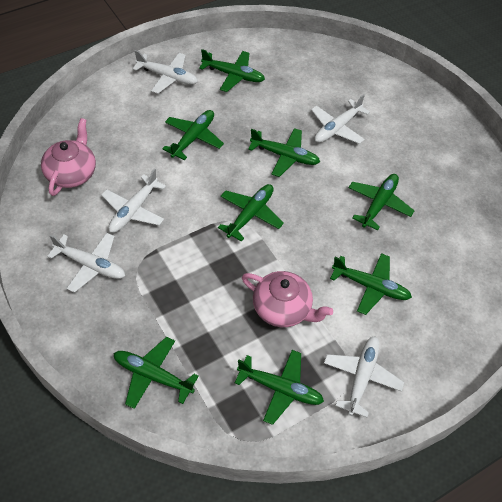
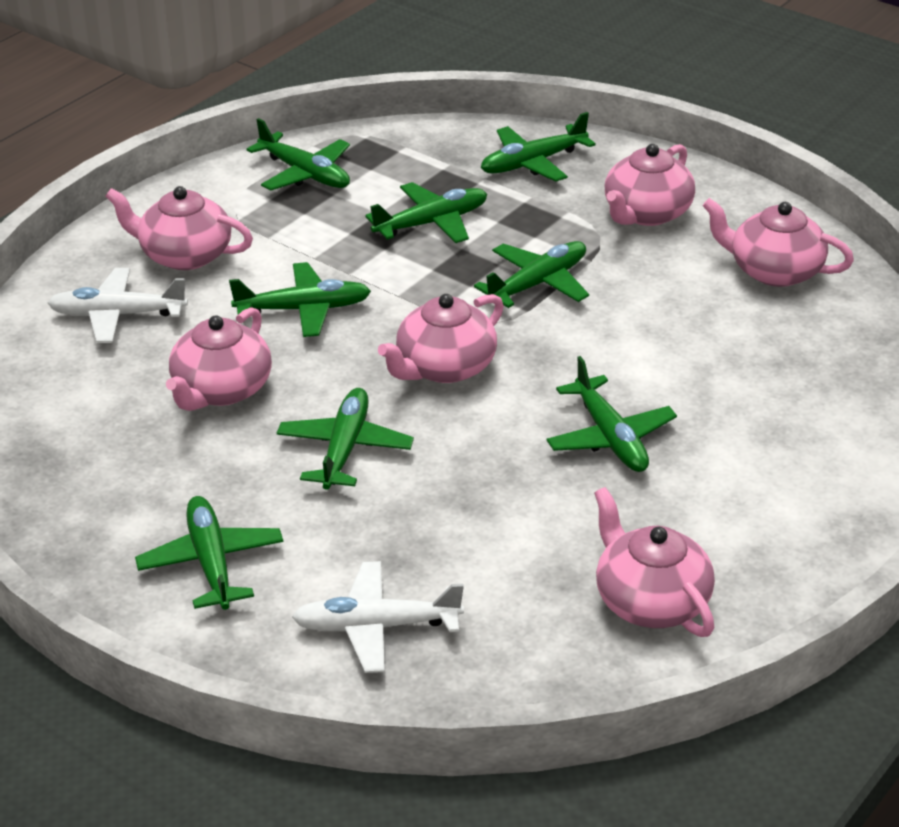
pink teapot: [41,118,96,196] [242,271,333,327] = 2 -> [105,186,253,270] [166,307,272,411] [378,294,504,383] [594,487,715,637] [605,144,695,226] [702,198,854,287] = 6
white plane: [47,233,125,293] [101,168,166,233] [133,50,198,94] [311,94,370,144] [324,336,404,418] = 5 -> [48,268,188,343] [292,561,464,673] = 2

